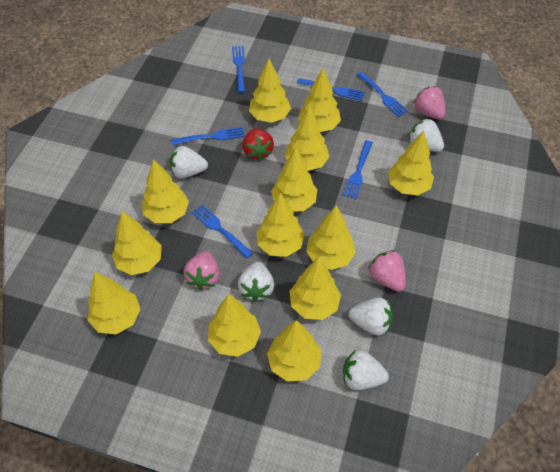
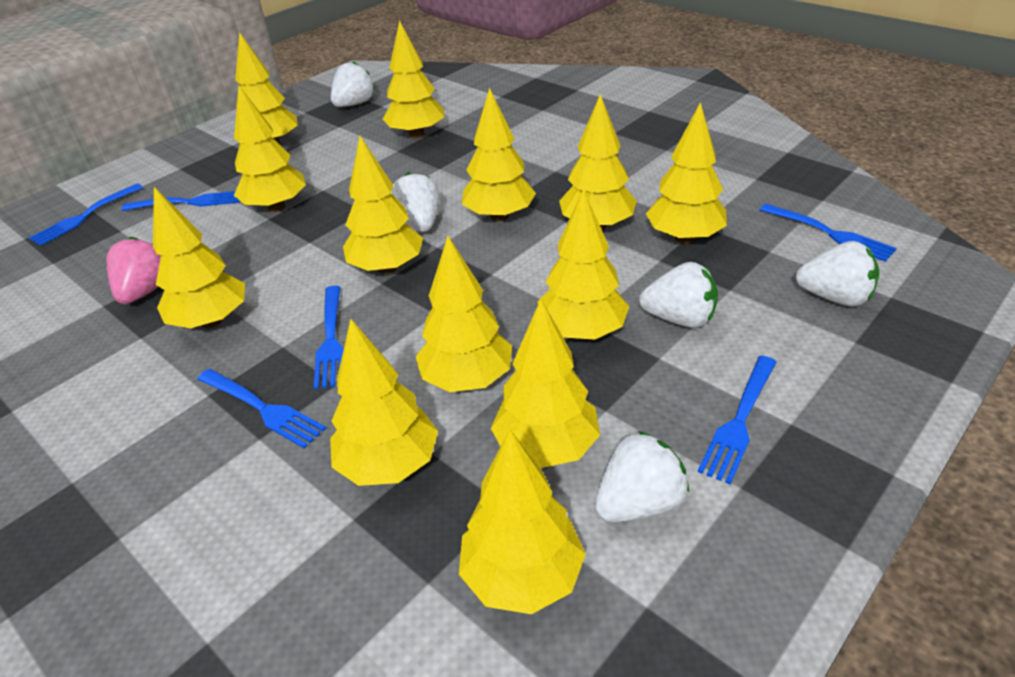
pink strawberry: [184,251,220,290] [368,250,406,292] [413,86,446,120] = 3 -> [106,237,161,304] = 1
red strawberry: [242,128,274,161] = 1 -> none = 0

